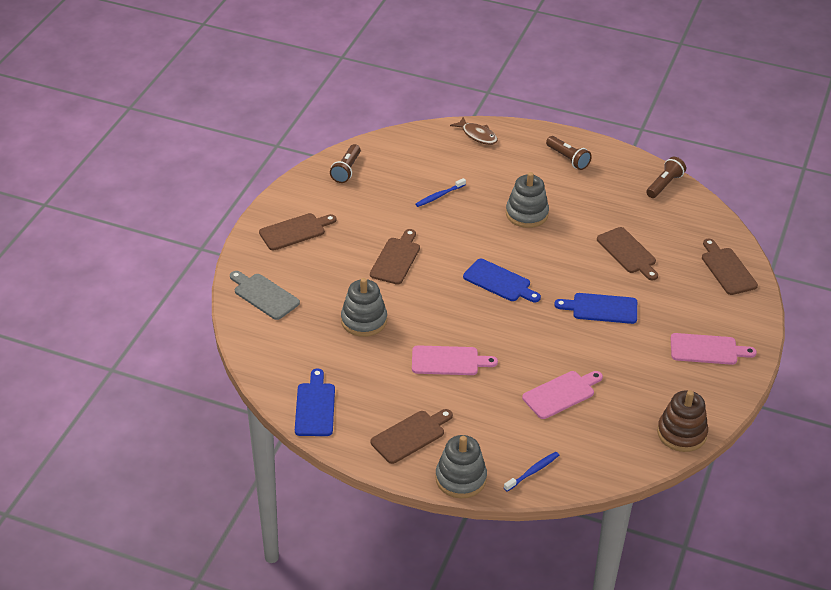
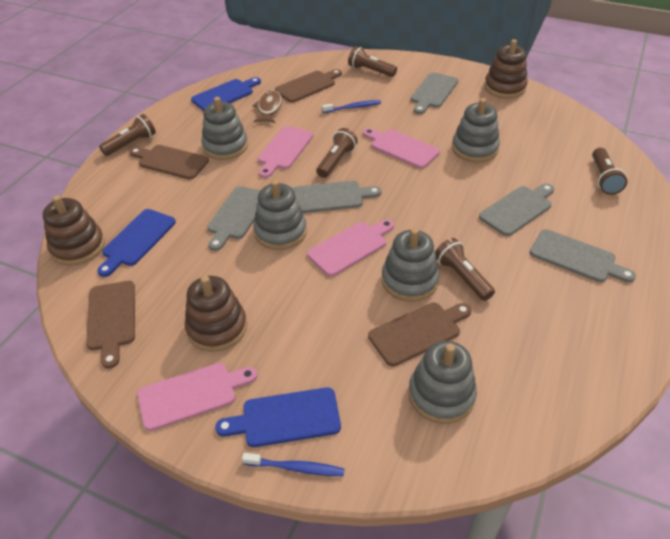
brown cutting board: [259,213,337,250] [370,229,420,285] [371,409,453,464] [597,227,658,280] [702,239,758,295] = 5 -> [86,281,135,368] [129,145,209,179] [275,69,342,103] [368,303,472,366] = 4
brown flashlight: [330,144,361,183] [546,136,592,170] [646,157,686,198] = 3 -> [99,114,156,156] [316,128,358,178] [348,46,397,77] [435,238,495,301] [592,148,627,195] = 5
brown stacking toy: [657,390,708,452] = 1 -> [43,195,105,266] [185,276,247,352] [484,39,528,98] = 3
grey cutting board: [230,271,300,320] = 1 -> [207,186,260,251] [292,181,381,213] [411,72,458,114] [479,183,554,236] [530,229,636,282] = 5
grey stacking toy: [341,278,387,337] [435,435,487,498] [506,172,549,228] = 3 -> [201,97,248,160] [253,180,307,250] [382,228,440,302] [408,341,477,424] [452,98,500,162] = 5
pink cutting board: [412,345,498,375] [522,371,603,419] [671,333,757,365] = 3 -> [137,363,257,431] [258,126,313,178] [307,219,394,276] [363,128,440,168] = 4

